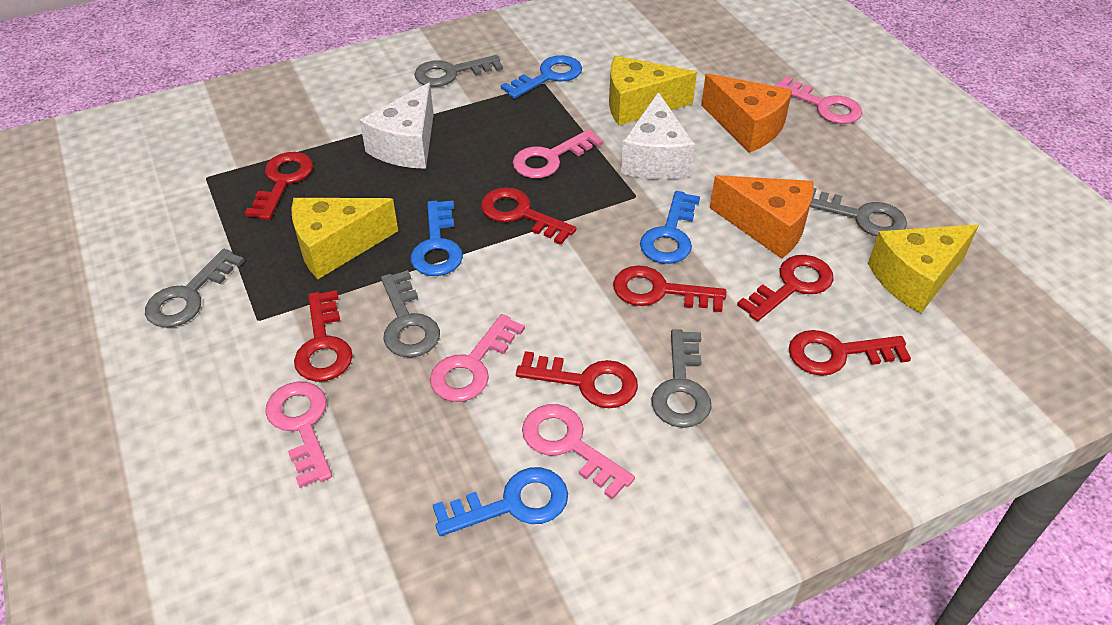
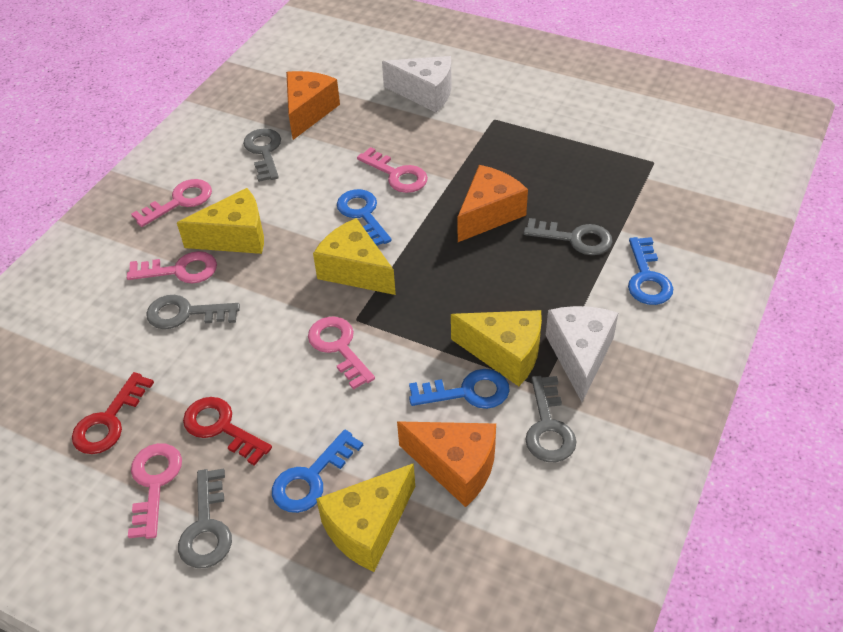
orange cheese: [701,74,792,153] [710,175,814,259] = 2 -> [286,71,340,140] [397,421,496,507] [458,165,528,242] = 3
red key: [245,152,313,220] [294,290,353,382] [481,187,576,245] [516,351,638,408] [613,266,726,312] [737,255,834,321] [789,330,911,376] = 7 -> [72,372,154,454] [183,397,272,466] = 2
yellow cheese: [291,198,398,279] [609,56,697,126] [868,224,979,314] = 3 -> [177,188,264,254] [313,218,396,295] [316,463,415,572] [451,310,542,386] = 4

